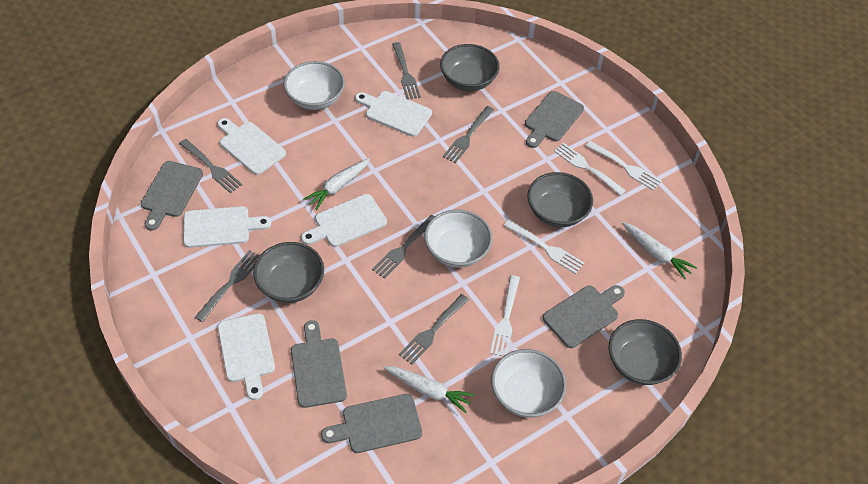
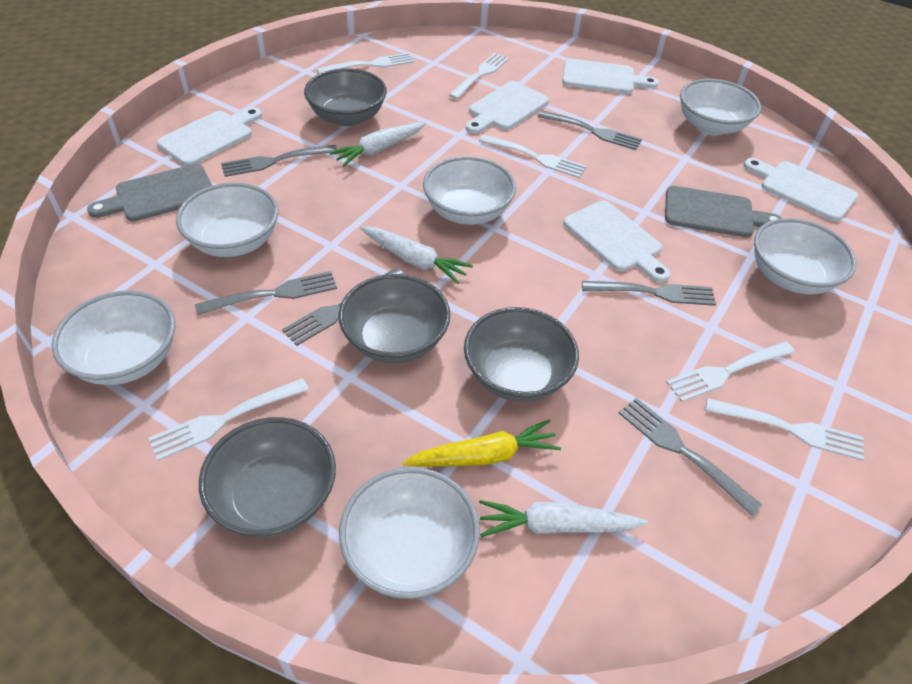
grey cutting board: [141,161,203,231] [291,320,347,408] [321,394,422,453] [525,91,584,148] [543,285,625,348] = 5 -> [87,164,212,221] [665,186,782,237] = 2
white bowl: [284,61,345,110] [424,210,493,268] [491,349,566,418] = 3 -> [52,290,175,385] [176,183,279,257] [339,467,480,599] [423,156,516,225] [680,79,761,135] [754,218,857,295] = 6
white fork: [490,275,520,356] [504,220,584,274] [554,143,626,196] [586,141,662,191] = 4 -> [149,378,309,461] [317,53,415,74] [449,53,509,99] [479,134,587,178] [666,341,795,402] [705,398,864,461] = 6
yellow carrot: none = 0 -> [403,420,561,467] = 1

